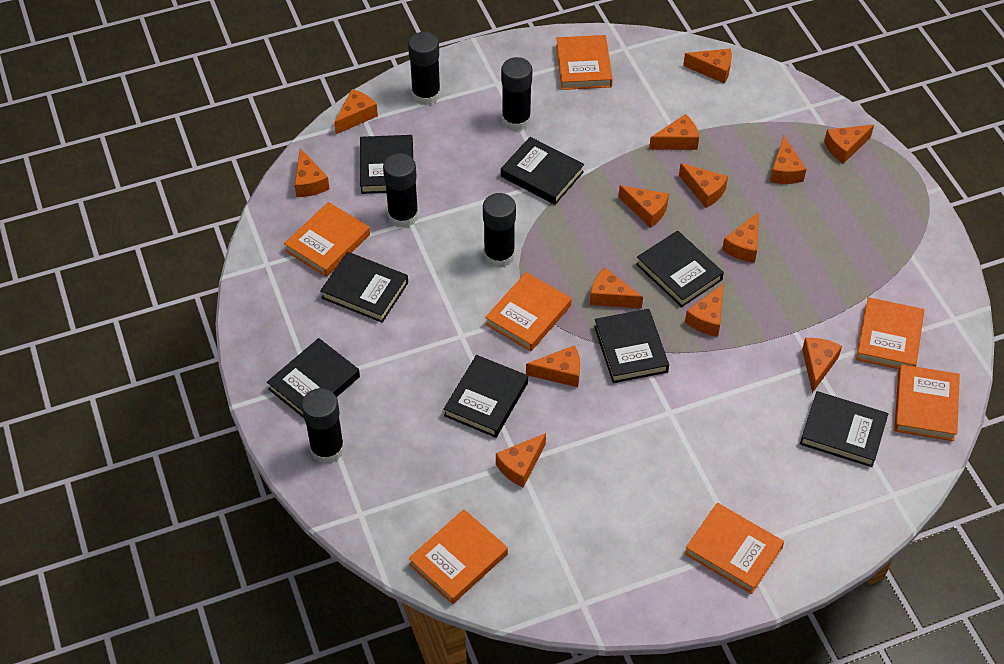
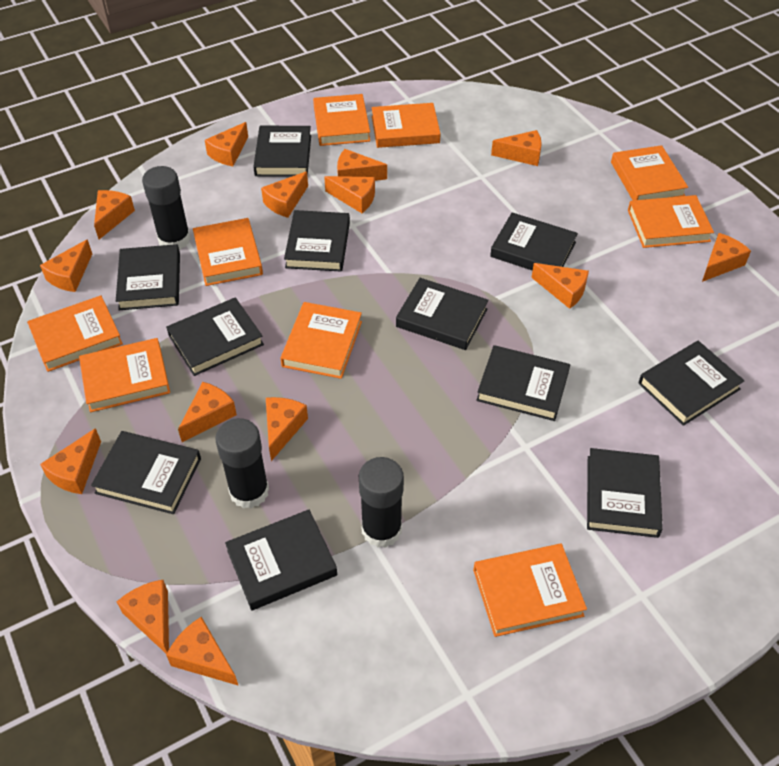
black book: [267,338,360,418] [320,252,408,323] [360,135,413,194] [444,355,528,438] [501,137,584,205] [594,309,669,383] [636,231,724,307] [800,391,888,467] = 8 -> [91,431,201,514] [116,244,180,310] [166,297,264,376] [225,509,337,611] [253,126,311,177] [284,210,350,272] [396,278,489,350] [476,345,570,421] [490,212,578,271] [587,448,663,538] [638,341,744,426] = 11
black glue stick: [301,388,344,464] [383,153,419,228] [408,32,441,105] [483,193,516,268] [501,57,532,131] = 5 -> [142,166,191,250] [215,418,269,509] [359,457,404,548] = 3
orange book: [284,202,370,277] [408,509,508,604] [485,272,572,351] [556,35,613,90] [684,503,784,594] [856,297,924,369] [894,364,960,441] = 7 -> [27,296,123,372] [79,338,170,412] [193,218,263,286] [281,302,362,379] [313,94,370,146] [372,103,441,148] [473,544,587,637] [611,145,688,200] [628,195,714,248] = 9

